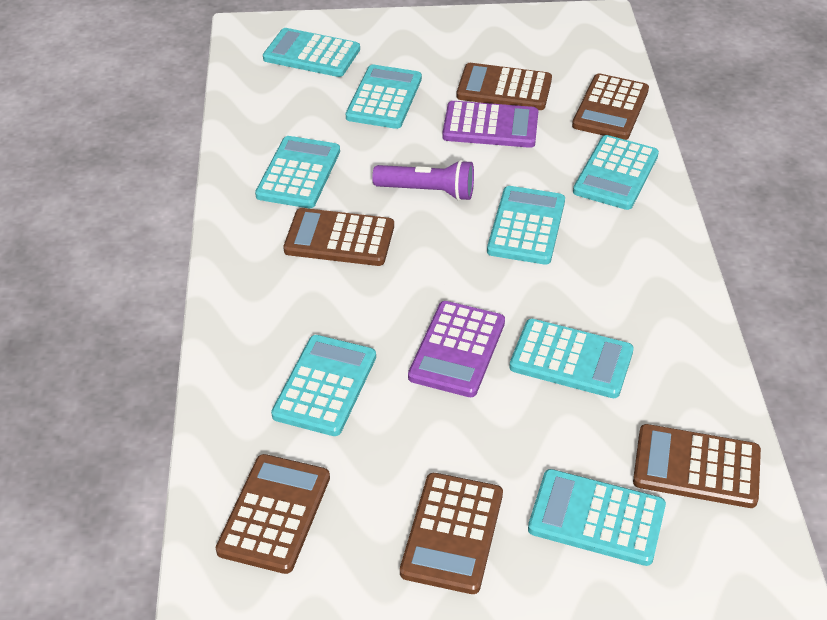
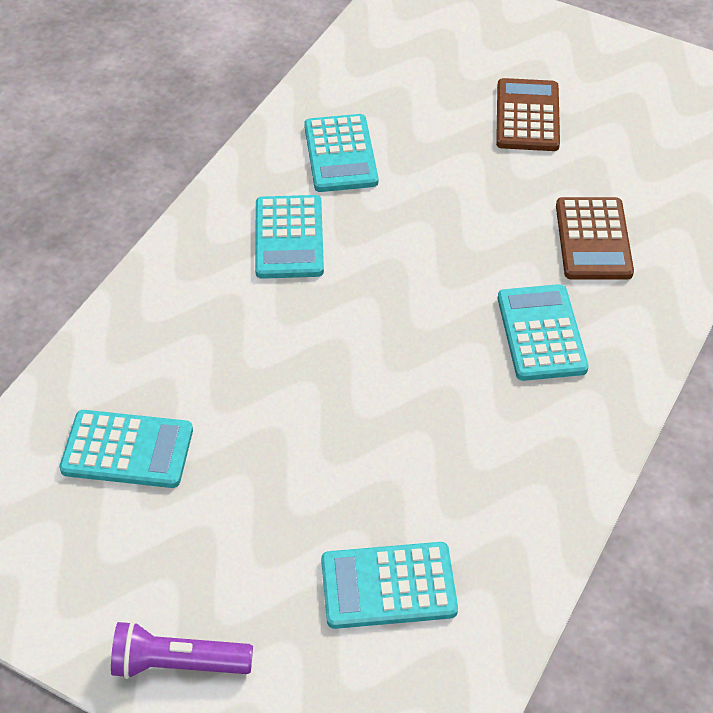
brown calculator: [216,454,330,574] [283,208,394,266] [400,473,503,594] [456,63,552,110] [572,73,649,140] [633,424,761,508] = 6 -> [496,78,560,151] [556,197,634,280] = 2
purple calculator: [408,301,505,397] [442,101,538,148] = 2 -> none = 0
turquoise calculator: [255,136,340,208] [263,28,360,77] [271,335,376,436] [346,65,422,129] [487,186,565,265] [509,319,634,398] [528,469,666,566] [573,135,659,210] = 8 -> [59,410,193,488] [255,195,324,279] [304,114,378,192] [321,542,458,629] [498,284,589,381] = 5

